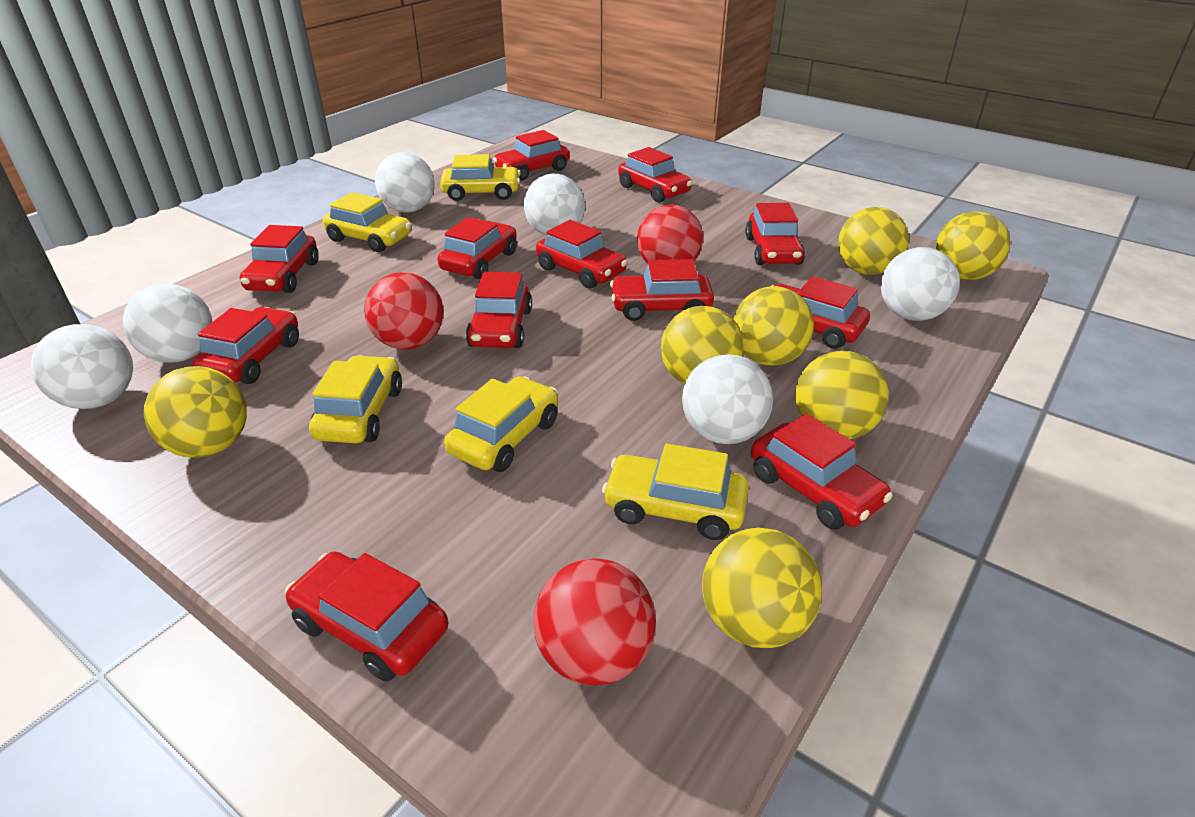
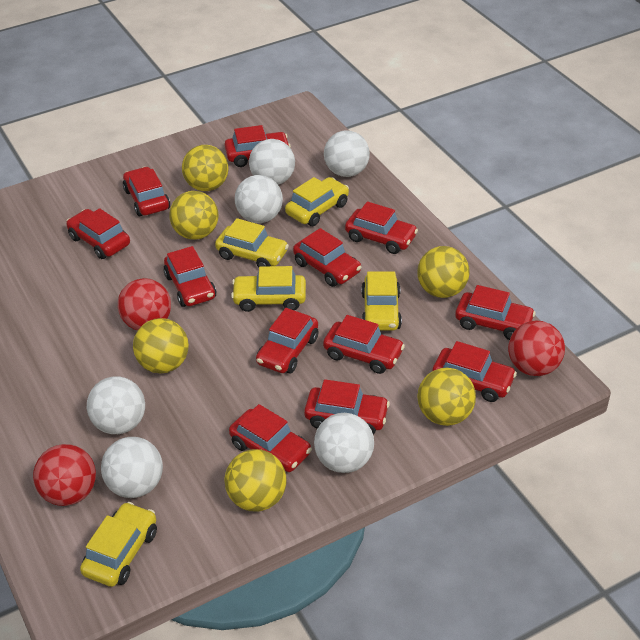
yellow ball: [144,366,247,458] [661,306,744,384] [702,527,822,648] [734,286,814,366] [795,351,889,439] [838,207,909,275] [936,211,1010,280] = 7 -> [133,318,189,373] [169,191,219,240] [182,145,228,191] [224,449,286,511] [417,246,470,298] [417,368,476,426] = 6

